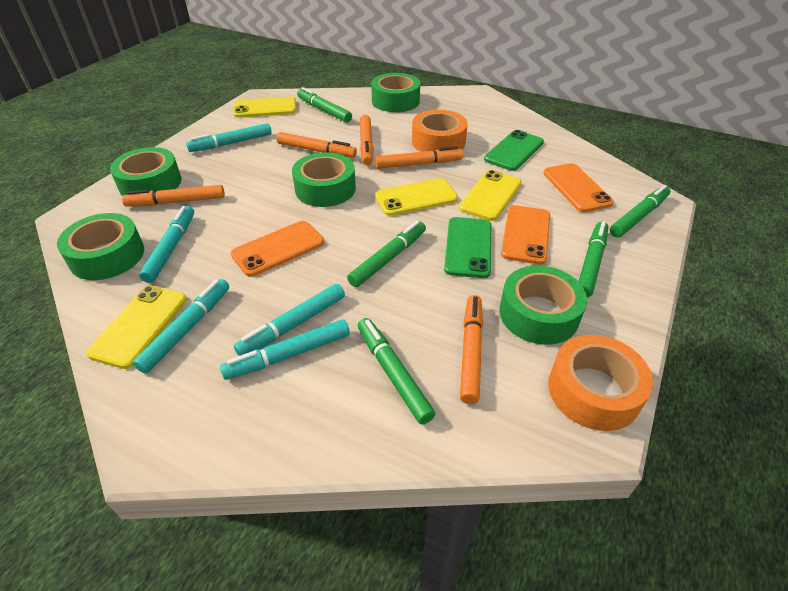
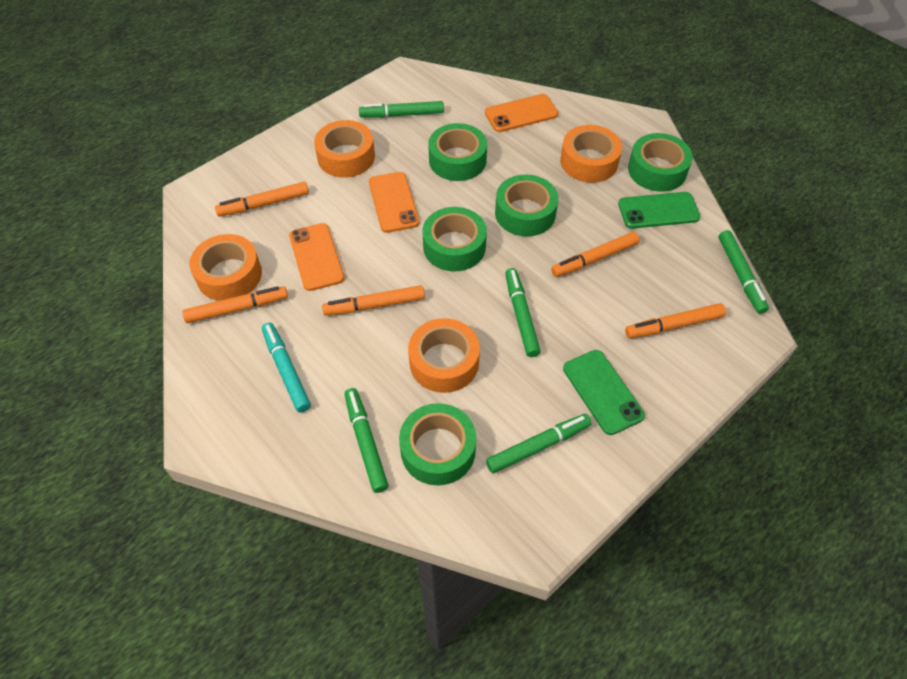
orange tape: [412,110,468,152] [548,335,653,431] = 2 -> [190,234,262,301] [314,120,375,178] [408,318,480,393] [560,125,622,183] = 4
turquoise marker: [133,279,229,373] [139,206,194,283] [186,123,272,152] [220,319,350,380] [234,284,345,356] = 5 -> [262,322,311,412] = 1
yellow phone: [86,286,187,369] [233,97,296,118] [375,178,458,216] [459,170,522,221] = 4 -> none = 0

